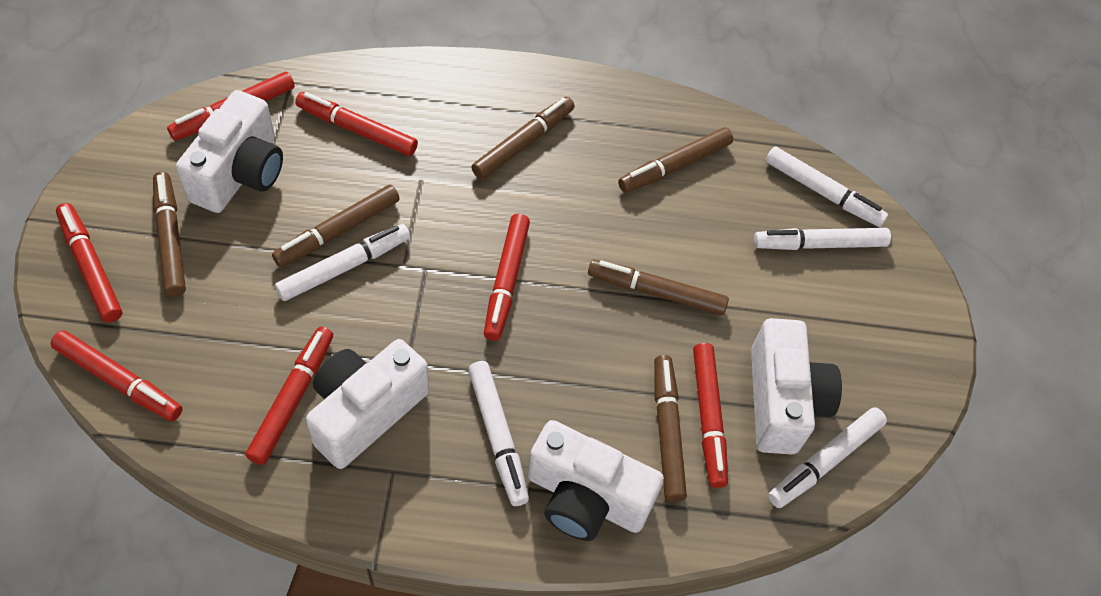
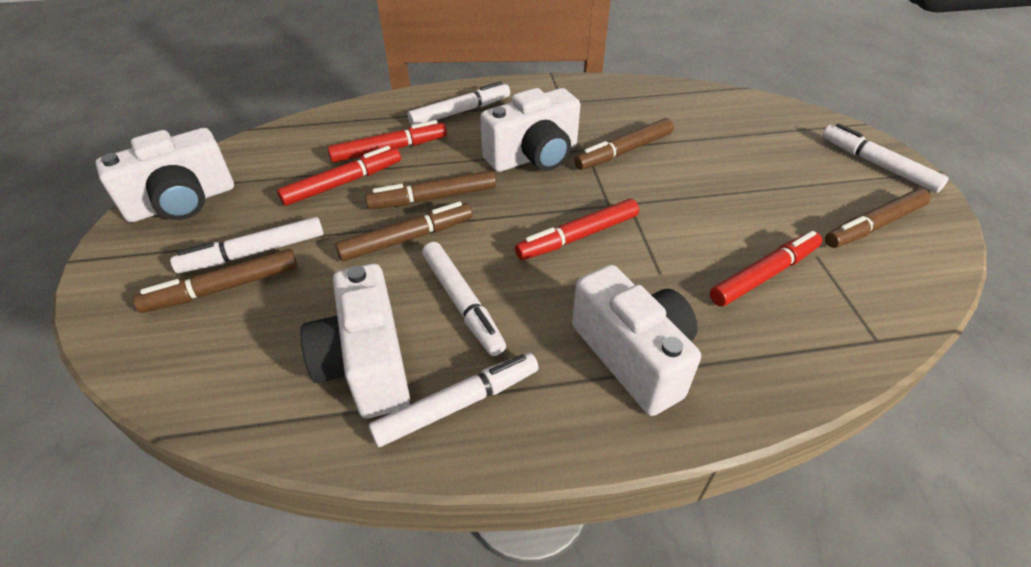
brown marker: [153,172,186,297] [272,185,400,267] [471,97,575,180] [588,260,729,315] [618,127,733,193] [654,355,687,502] = 6 -> [133,249,297,313] [335,201,473,261] [365,170,496,209] [574,118,674,170] [825,188,931,248] = 5
red marker: [51,330,182,421] [56,203,122,322] [167,72,295,141] [246,327,333,465] [295,92,418,156] [484,214,530,341] [693,343,728,488] = 7 -> [277,146,401,206] [327,120,447,163] [515,199,639,260] [710,231,822,307] = 4

